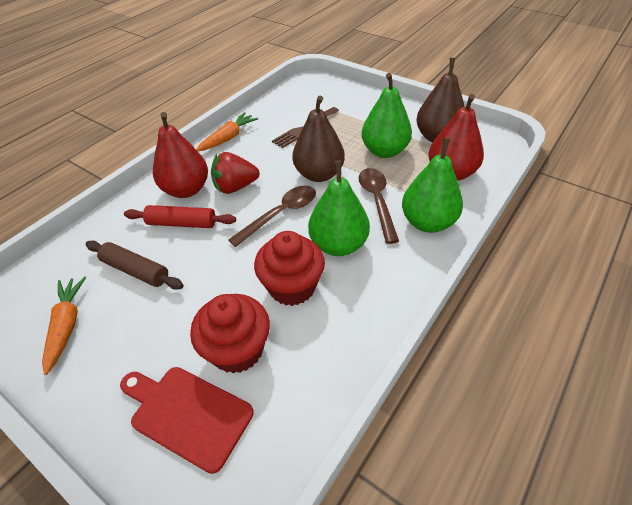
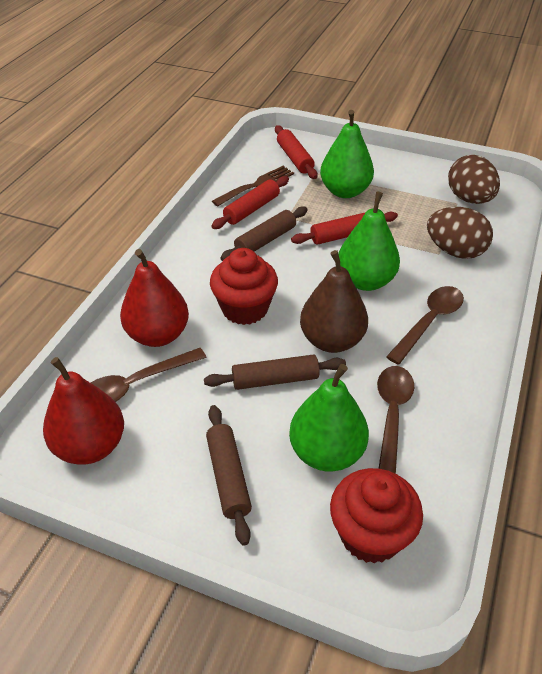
brown egg: none = 0 -> [427,207,493,259] [448,155,500,204] = 2
brown pear: [292,96,345,182] [416,58,465,142] = 2 -> [300,250,368,353] = 1
brown rolling pin: [86,241,183,290] = 1 -> [204,354,346,390] [206,405,252,546] [220,206,308,261] = 3
brown spoon: [228,186,316,247] [359,168,399,244] = 2 -> [91,348,207,402] [377,366,414,474] [386,286,464,365] = 3
orange carrot: [42,276,86,375] [196,112,258,151] = 2 -> none = 0
red cutting board: [120,367,254,474] = 1 -> none = 0
red rolling pin: [124,205,236,228] = 1 -> [211,176,289,229] [275,125,318,179] [291,212,398,245] = 3
red strawberry: [211,152,259,194] = 1 -> none = 0

